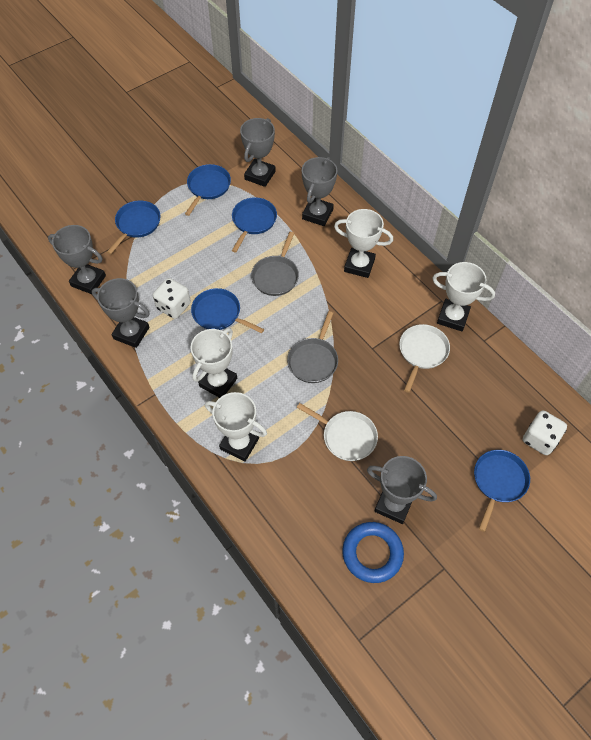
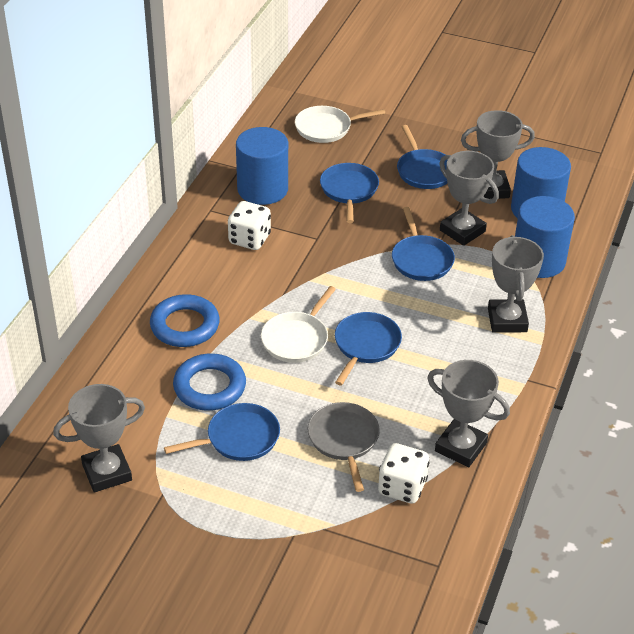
blue cylinder: none = 0 -> [236,127,288,205] [511,147,571,218] [515,196,575,278] = 3
blue ring: [342,522,404,583] = 1 -> [150,294,220,347] [173,353,246,411] = 2
grey pan: [251,232,299,296] [287,311,338,383] = 2 -> [308,402,380,492] = 1
white trophy: [190,328,237,398] [205,392,267,462] [334,209,393,278] [432,262,495,331] = 4 -> none = 0

